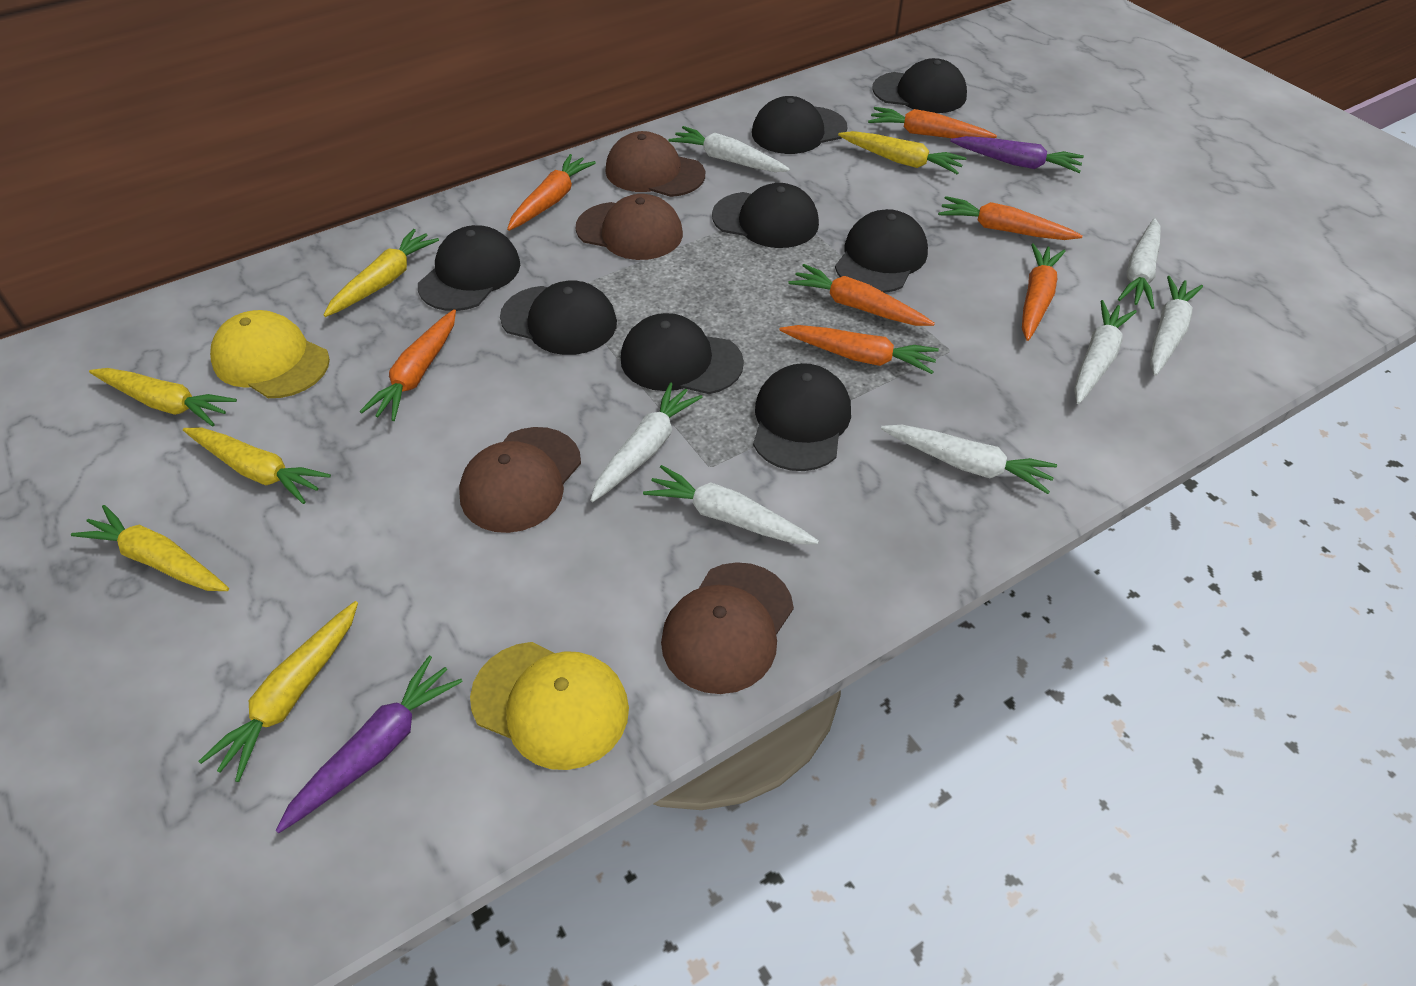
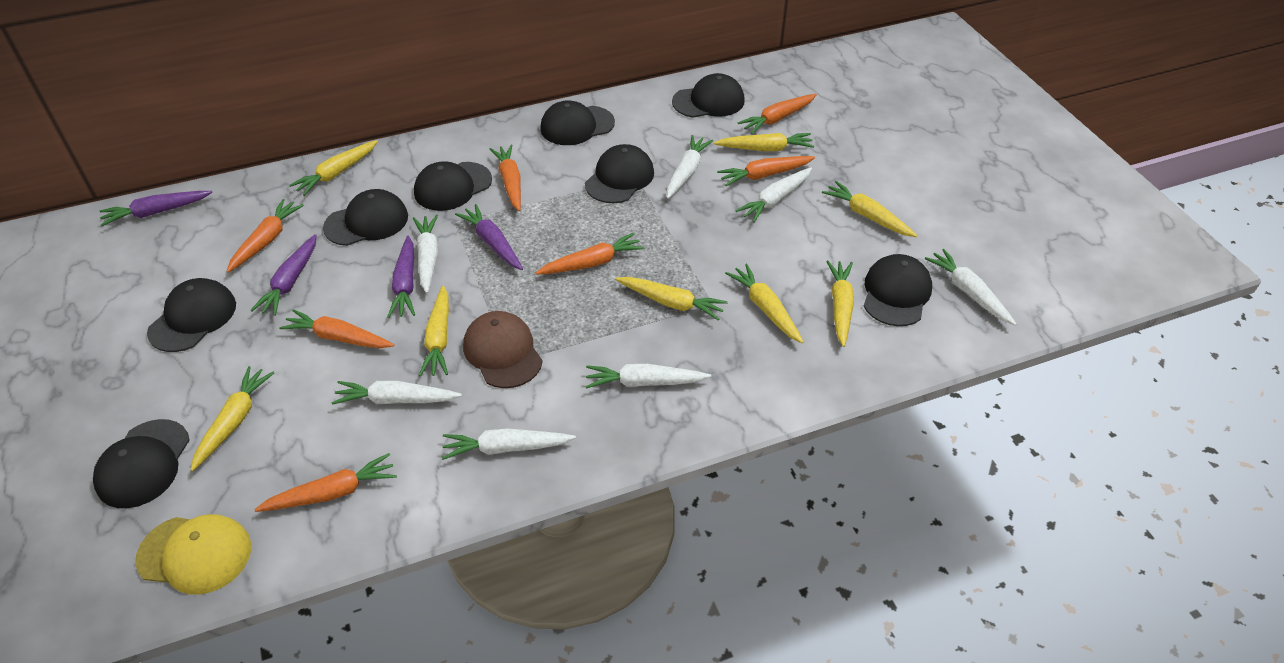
brown cap: [459,427,581,533] [576,194,683,260] [606,131,705,197] [661,562,794,694] = 4 -> [463,311,543,388] = 1
purple carrot: [275,656,463,833] [950,136,1084,173] = 2 -> [100,191,212,226] [251,234,317,316] [387,236,415,318] [455,204,523,270] = 4
yellow cap: [210,310,330,398] [470,642,629,770] = 2 -> [135,514,251,595] = 1
yellow carrot: [71,505,229,591] [89,368,237,426] [183,428,331,504] [198,601,358,782] [323,229,439,317] [838,131,966,174] = 6 -> [191,366,274,471] [289,140,378,196] [419,285,449,377] [615,277,728,321] [714,133,814,151] [725,264,804,343] [822,181,917,237] [826,260,854,347] = 8

